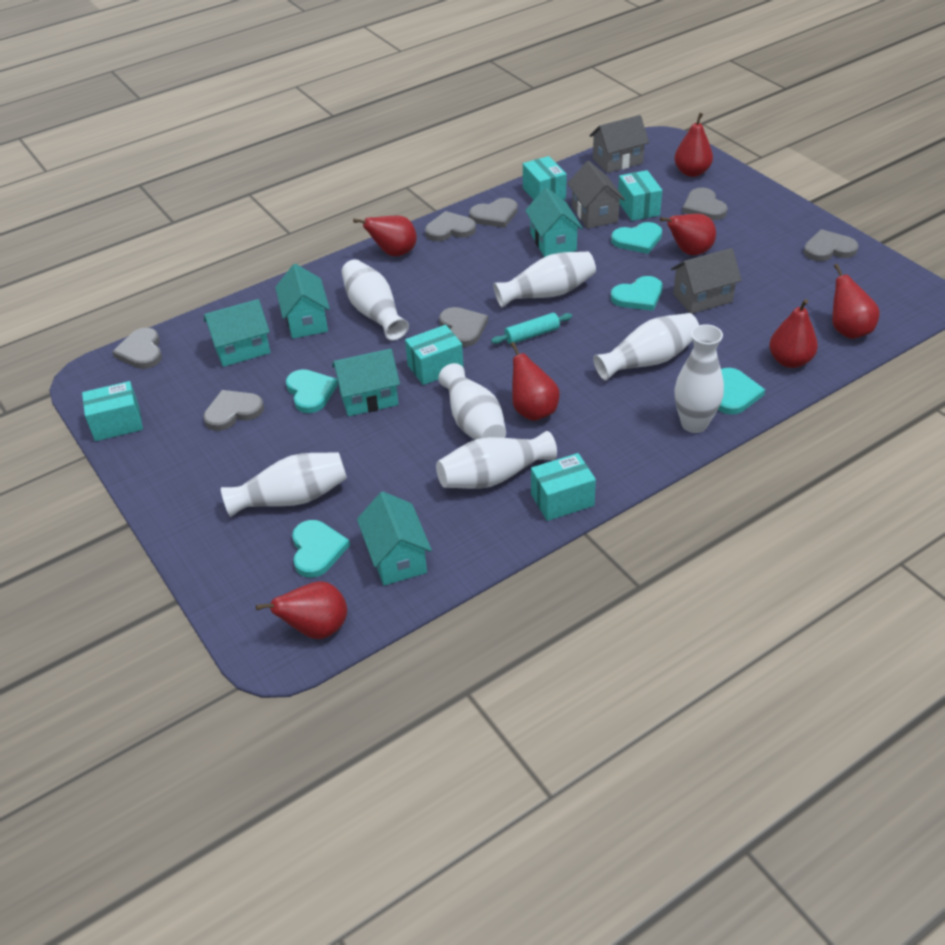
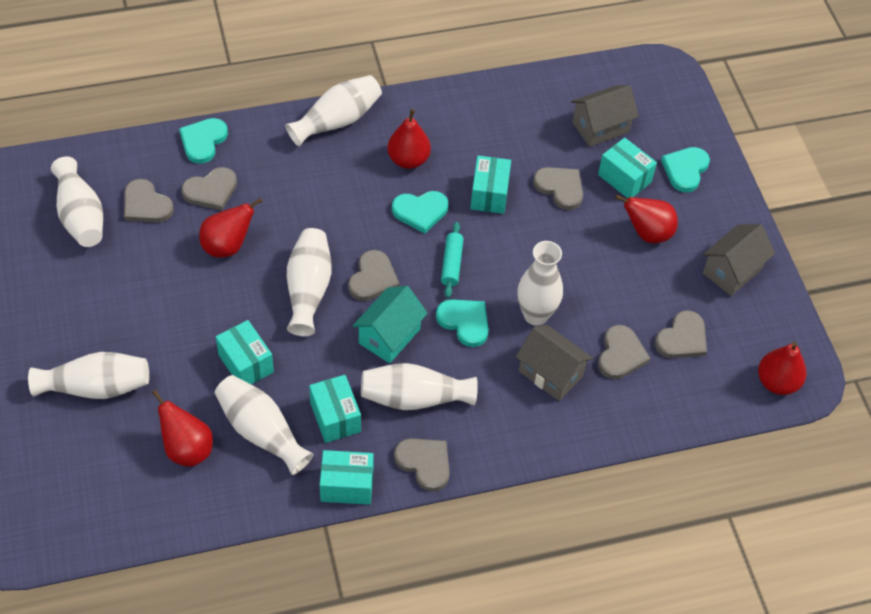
red pear: [256,581,347,639] [353,216,417,256] [510,342,560,421] [660,214,716,255] [674,113,713,177] [769,299,818,368] [832,264,880,339] = 7 -> [152,390,213,467] [199,198,263,258] [388,109,431,169] [615,195,678,243] [758,341,806,395] = 5
turquoise heart: [286,369,338,413] [292,520,350,578] [611,222,662,254] [611,276,663,311] [718,368,765,414] = 5 -> [179,118,228,164] [392,191,448,234] [436,299,489,347] [661,147,710,192] = 4
turquoise house: [204,299,270,367] [275,264,330,339] [332,348,400,416] [357,492,432,586] [525,187,583,257] = 5 -> [353,286,428,363] = 1

